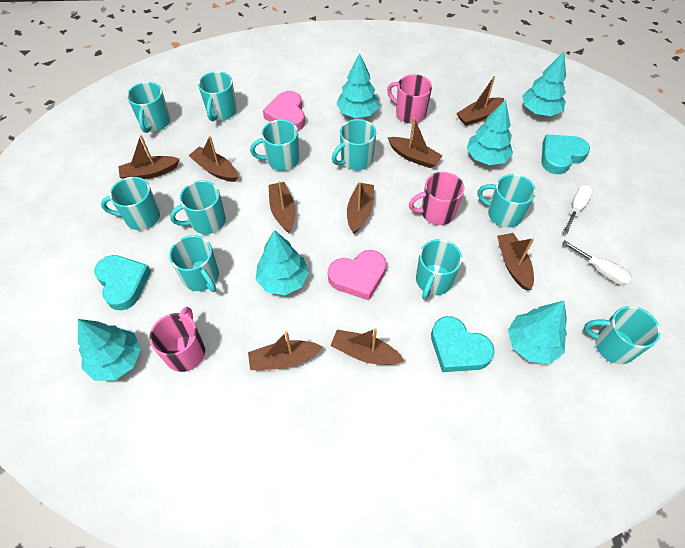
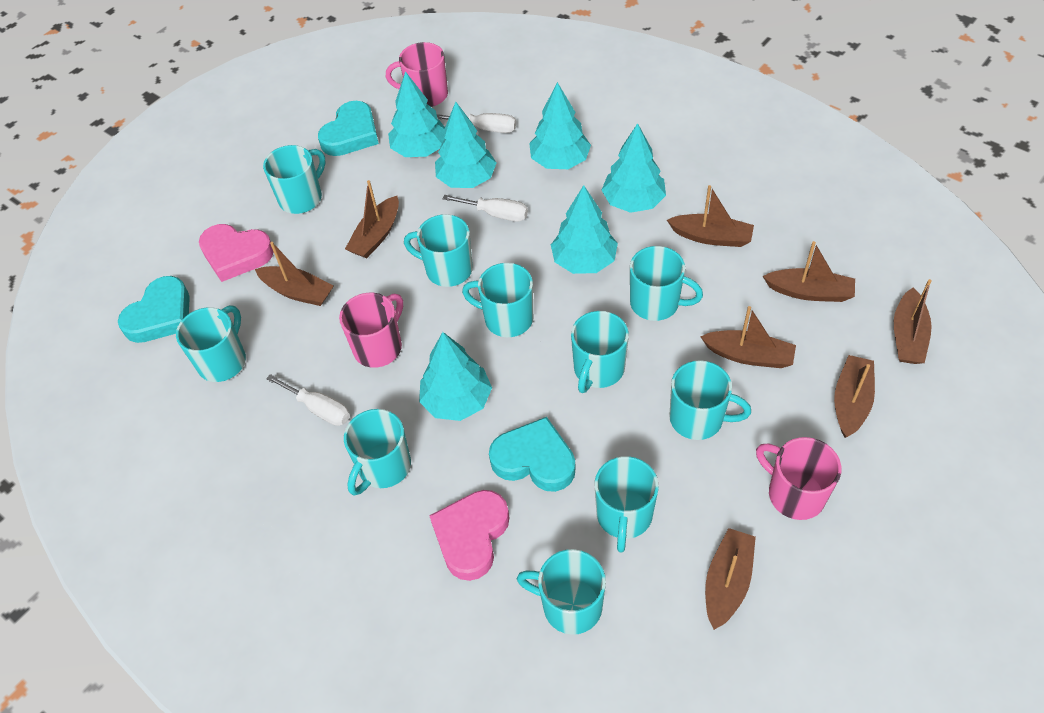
brown boat: [118,135,180,179] [188,136,238,182] [248,331,323,370] [269,181,296,233] [331,328,404,365] [347,182,374,234] [387,117,443,168] [456,76,504,126] [497,233,534,290] = 9 -> [255,242,334,306] [345,180,399,258] [667,185,754,247] [700,306,796,368] [705,528,756,630] [763,241,855,302] [834,355,875,438] [894,279,932,364] = 8
white screwdriver: [562,240,632,285] [563,184,593,234] = 2 -> [266,374,350,426] [437,113,516,133] [442,195,528,222] = 3

